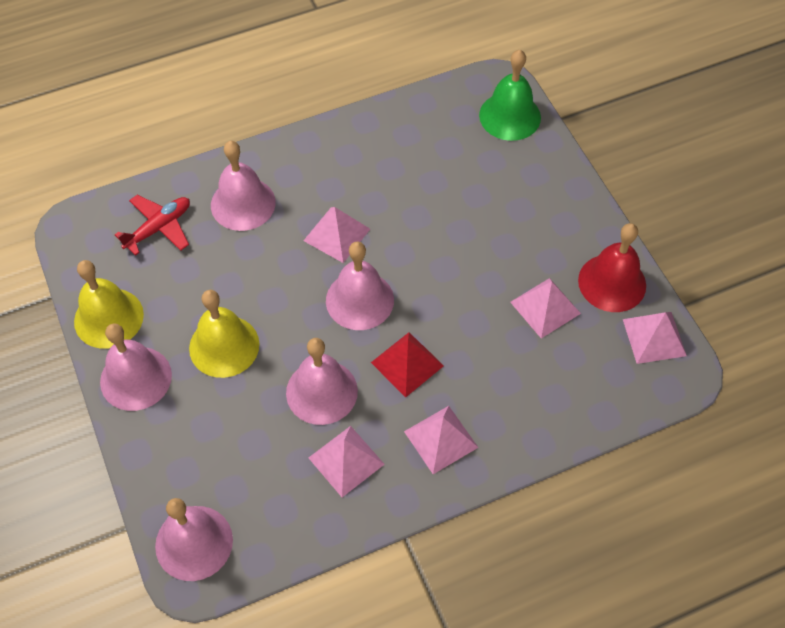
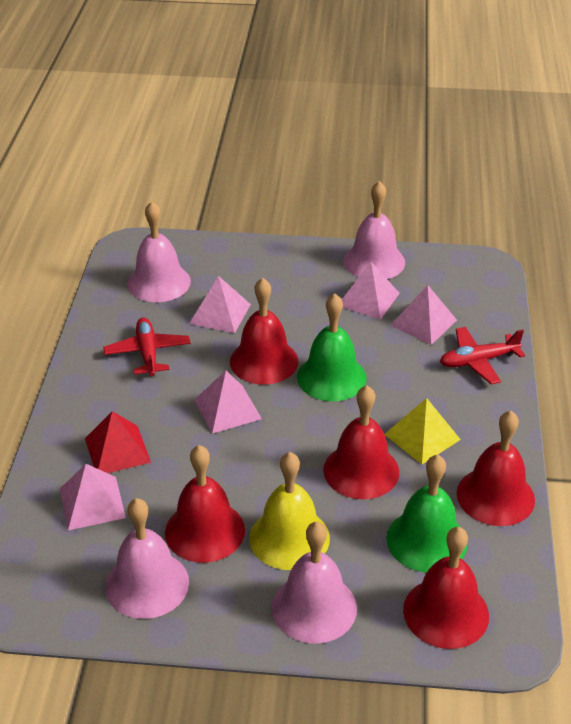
green bell: [479,50,541,141] = 1 -> [297,293,367,401] [386,454,467,573] = 2
pink bell: [100,323,172,411] [155,498,233,581] [211,141,276,231] [286,338,358,425] [326,242,394,330] = 5 -> [105,498,189,619] [127,201,191,302] [272,522,357,644] [344,181,405,279] = 4
red bell: [578,223,646,312] = 1 -> [165,445,245,563] [230,278,298,385] [323,385,399,499] [403,527,489,649] [457,411,535,526] = 5
red plane: [115,195,190,256] = 1 -> [103,317,191,376] [440,327,525,384] = 2
yellow bell: [74,260,144,349] [189,290,259,378] = 2 -> [249,452,330,570] = 1
yellow pyramid: none = 0 -> [385,398,461,464] = 1

